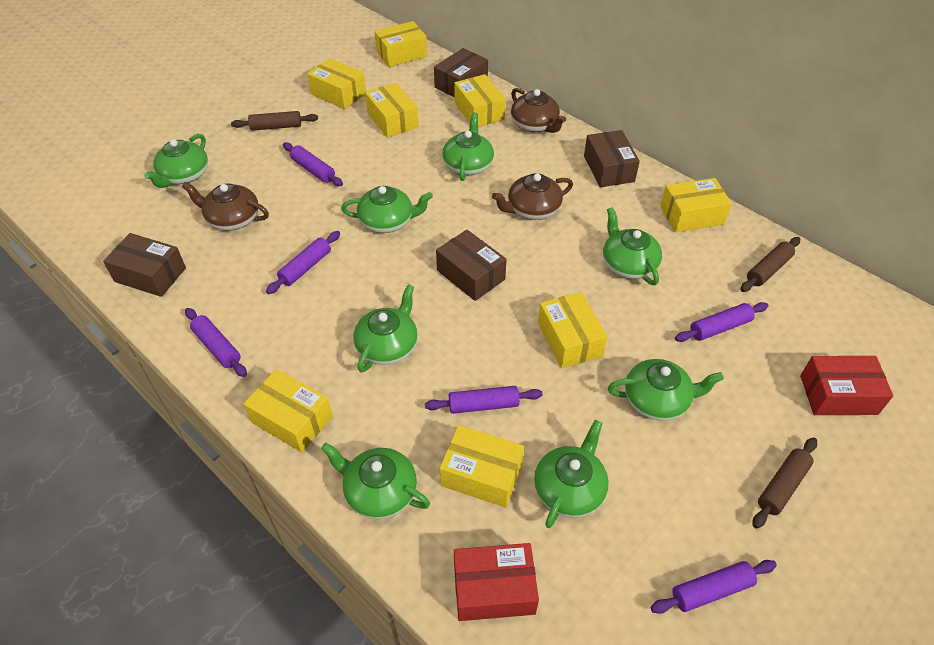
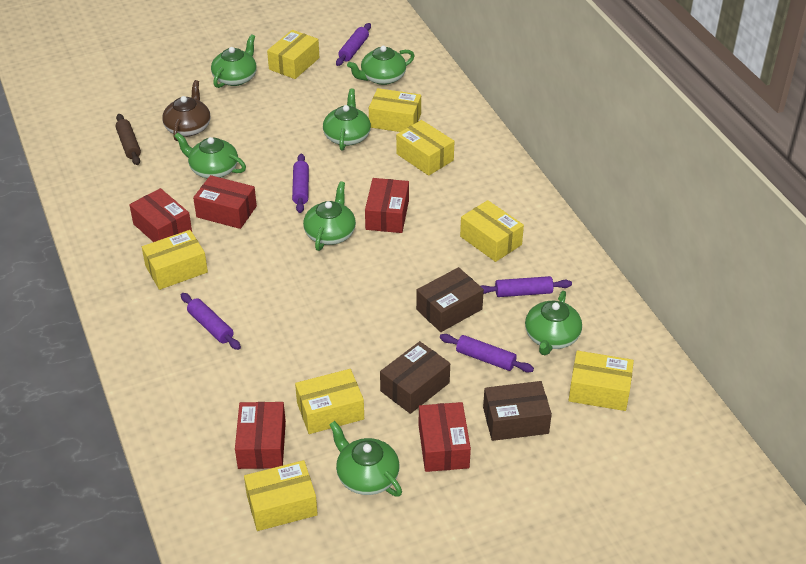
brown box: [103,233,186,297] [434,48,488,98] [436,230,507,301] [584,130,640,187] = 4 -> [380,341,450,414] [416,267,484,332] [483,381,552,441] = 3
brown rolling pin: [231,111,318,131] [741,237,800,292] [753,437,817,529] = 3 -> [115,114,141,165] = 1
brown teapot: [182,182,269,231] [492,173,573,220] [511,88,566,133] = 3 -> [162,80,210,141] = 1
green teapot: [144,134,208,188] [321,443,430,519] [341,186,433,233] [353,284,418,373] [442,112,494,181] [534,420,609,528] [603,207,662,285] [608,359,724,421] = 8 -> [174,132,246,179] [211,34,257,88] [303,181,356,251] [323,88,371,151] [329,421,402,497] [347,46,415,85] [525,291,582,355] = 7
purple rolling pin: [185,308,247,377] [266,231,340,294] [283,142,343,186] [425,386,543,414] [651,560,777,614] [675,302,768,342] = 6 -> [181,293,241,350] [292,154,309,213] [336,23,371,66] [440,334,534,373] [481,276,572,297] = 5
red box: [454,543,539,621] [800,356,893,415] = 2 -> [129,188,192,242] [193,175,257,229] [235,402,286,469] [365,178,409,233] [419,402,471,472] = 5

